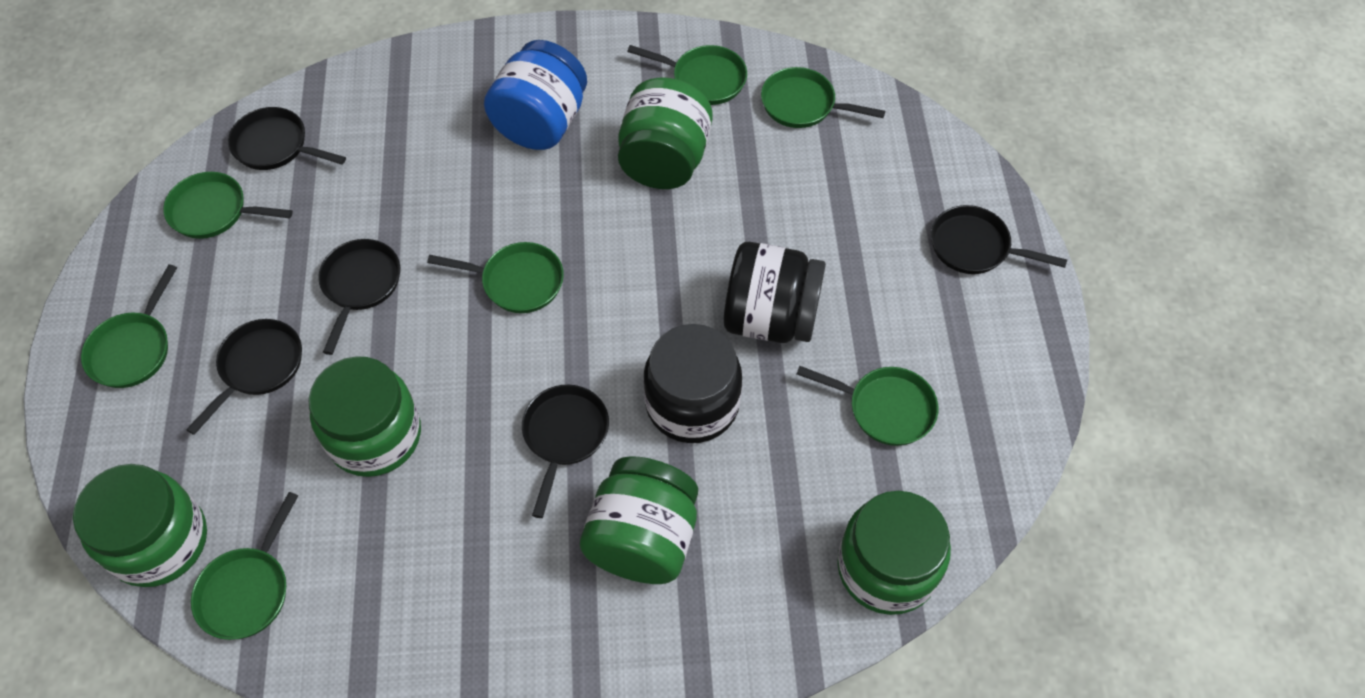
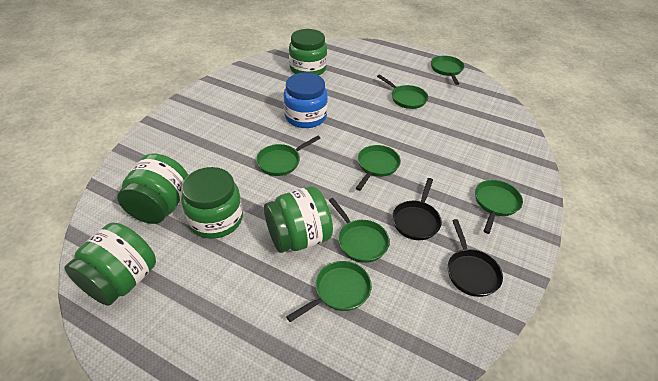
black jar: [643,324,742,443] [724,242,826,343] = 2 -> none = 0
black pan: [186,319,302,435] [228,107,346,170] [318,239,400,355] [522,385,609,518] [931,205,1067,274] = 5 -> [392,178,442,240] [448,219,503,297] = 2

